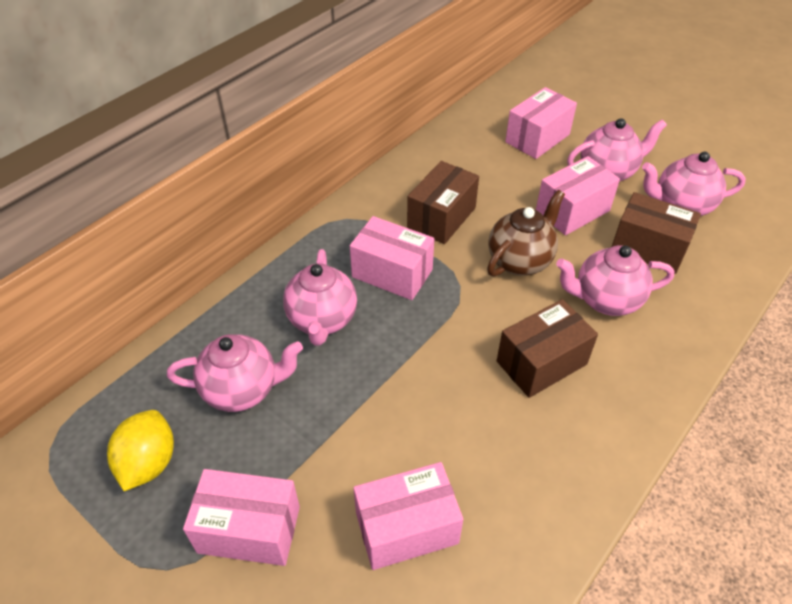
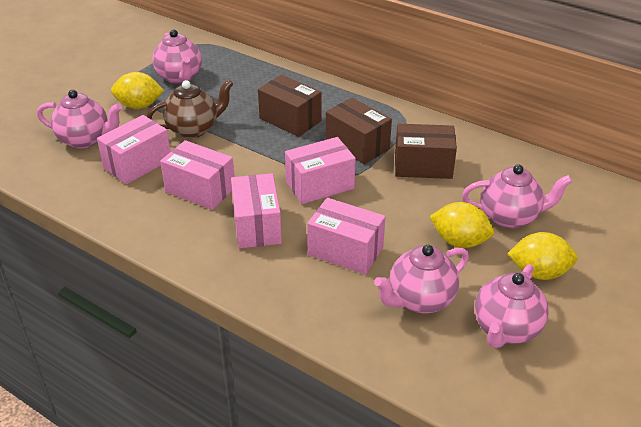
yellow lemon: [107,410,174,491] = 1 -> [111,72,164,109] [430,202,494,248] [507,232,578,280] = 3

